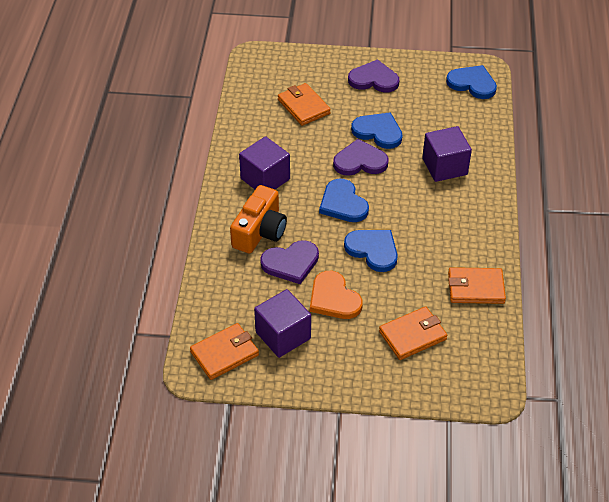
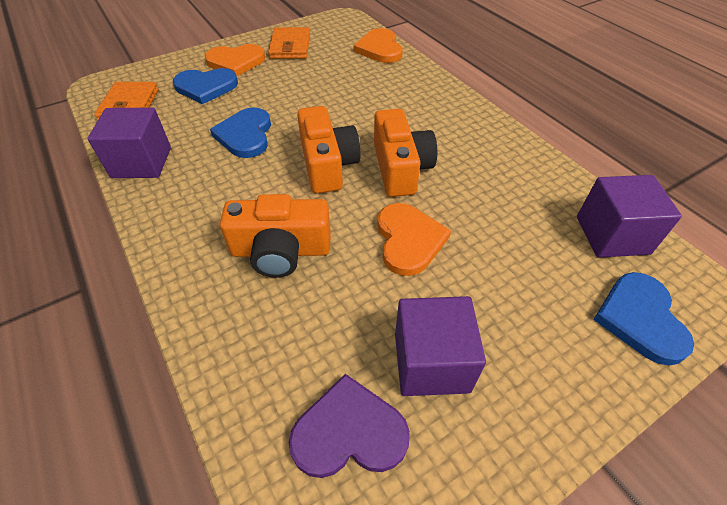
blue heart: [319,179,369,222] [344,230,398,272] [351,112,403,149] [446,65,497,99] = 4 -> [173,68,238,104] [210,108,271,158] [593,272,694,366] = 3
orange camera: [230,185,287,254] = 1 -> [220,194,331,278] [297,106,361,193] [374,109,437,197] = 3
orange heart: [310,271,363,319] = 1 -> [205,44,265,76] [353,28,403,63] [377,203,451,276] = 3
orange wallet: [190,323,259,380] [278,83,331,126] [379,306,447,360] [448,267,506,304] = 4 -> [94,82,159,121] [268,27,310,59] = 2
purple heart: [260,240,319,284] [333,139,389,176] [348,59,399,93] = 3 -> [289,374,410,478] = 1

